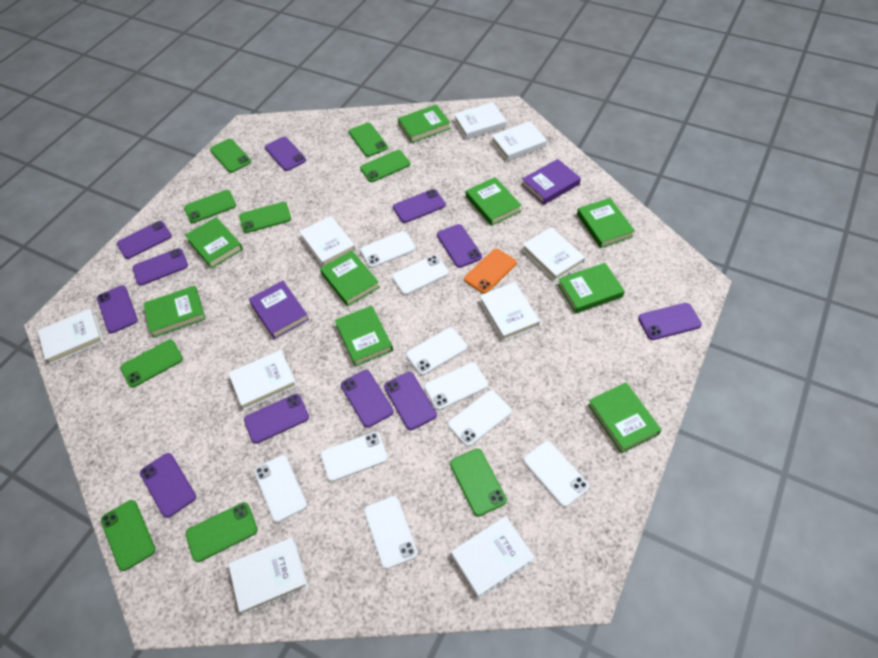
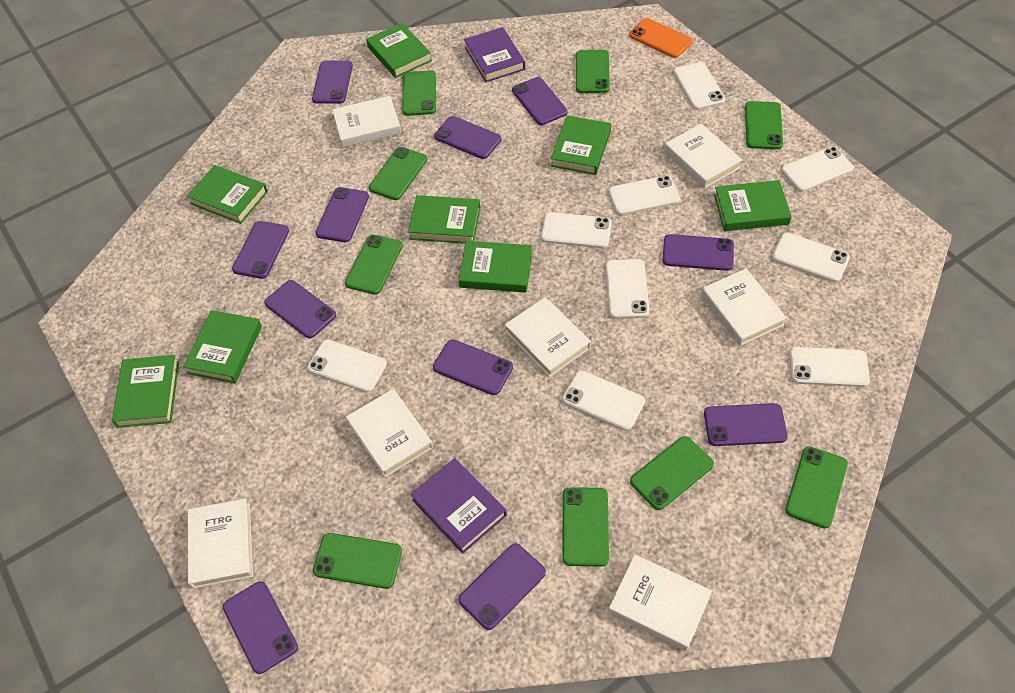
green book: [143,286,205,337] [185,217,243,269] [320,251,380,306] [335,306,393,366] [398,104,451,143] [466,177,522,226] [558,263,625,314] [577,198,635,248] [588,383,661,453] = 9 -> [112,355,179,428] [183,310,262,383] [187,165,268,224] [366,23,432,78] [408,195,480,244] [458,241,532,293] [551,115,611,175] [714,180,792,231] = 8
white book: [38,309,104,365] [228,350,297,410] [228,537,308,614] [299,216,356,266] [451,516,535,598] [454,102,506,139] [480,282,540,341] [491,121,547,161] [522,227,585,281] = 9 -> [188,498,253,589] [332,96,401,147] [346,389,433,477] [505,297,591,377] [608,554,712,651] [664,124,742,189] [701,268,787,346] = 7

